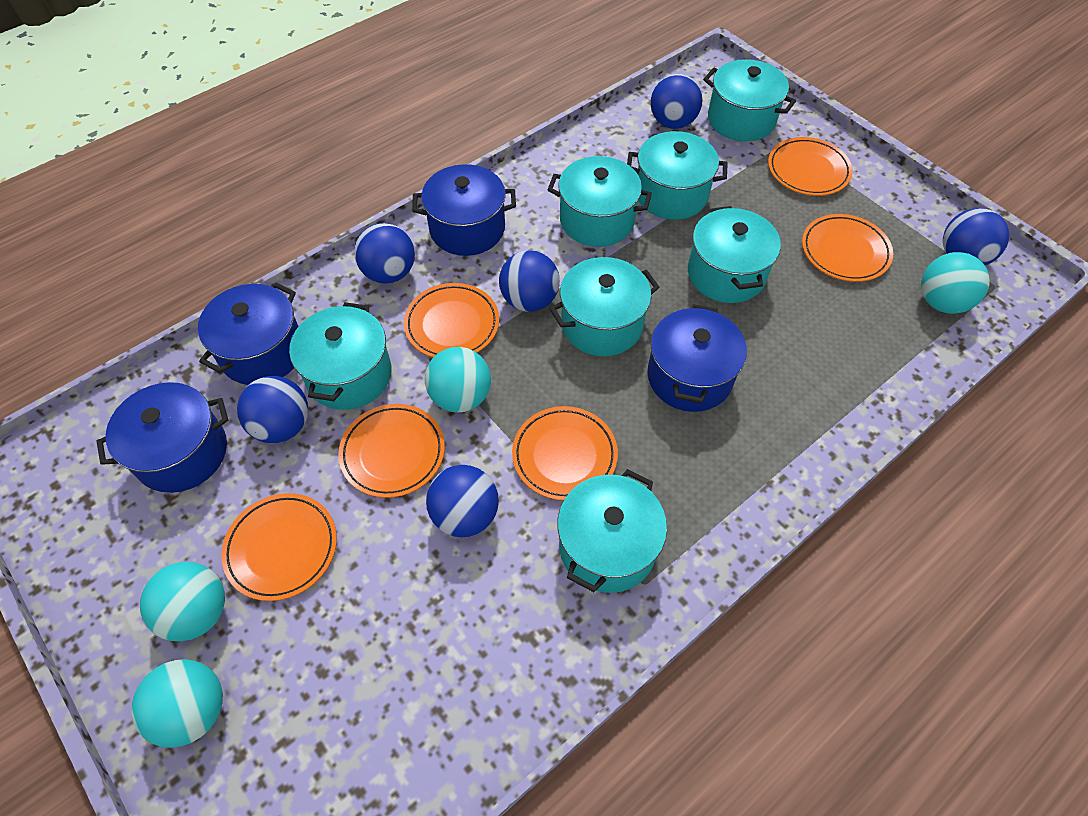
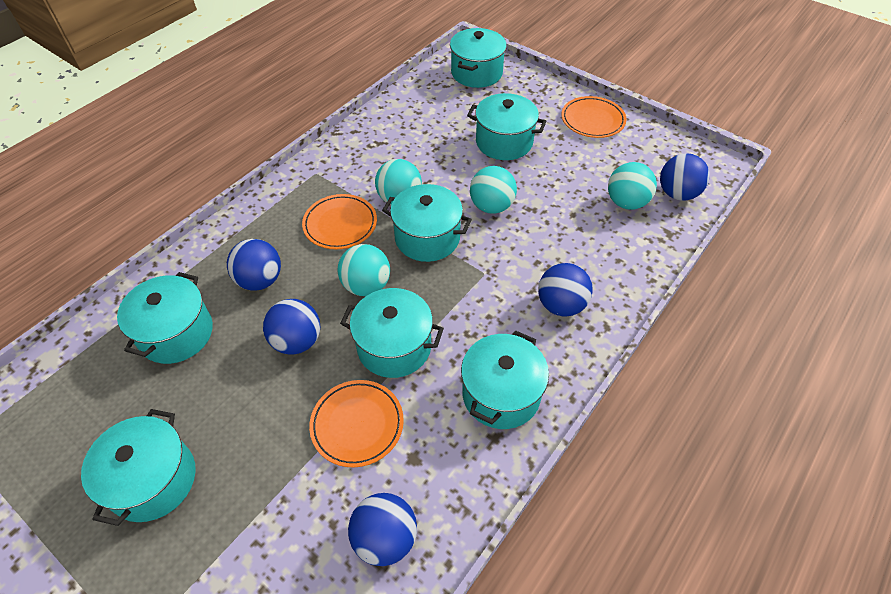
blue ball: [237,376,308,443] [354,223,415,284] [426,465,499,537] [499,250,560,312] [651,74,703,129] [943,208,1009,265] = 6 -> [227,239,281,291] [263,299,320,355] [348,493,417,566] [538,263,593,317] [660,153,710,201] = 5
blue pot: [96,382,228,493] [198,282,299,385] [412,164,516,256] [647,304,747,412] = 4 -> none = 0
orange plate: [221,493,337,601] [338,404,445,498] [404,283,499,358] [512,406,618,501] [768,137,853,196] [802,214,893,282] = 6 -> [302,194,377,249] [309,380,404,467] [561,96,627,138] = 3

